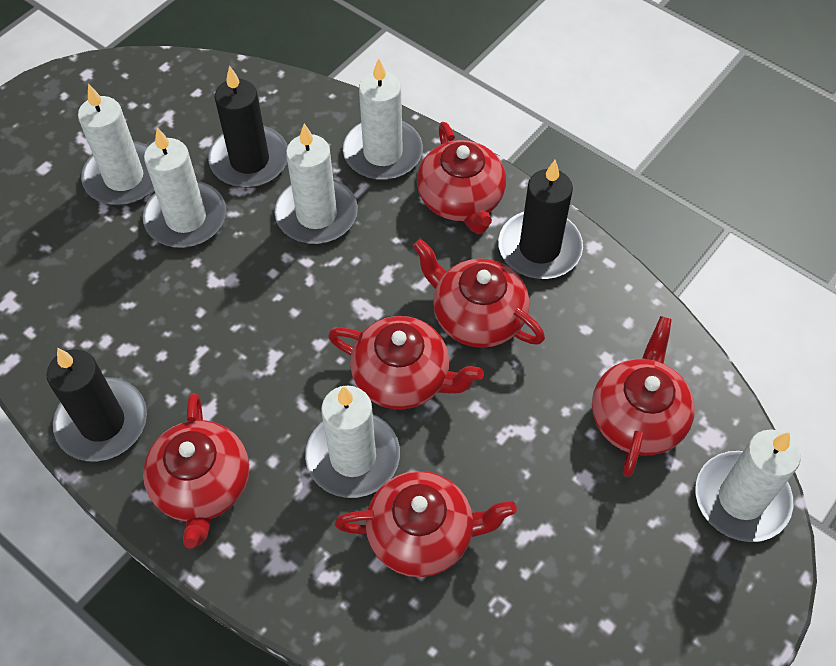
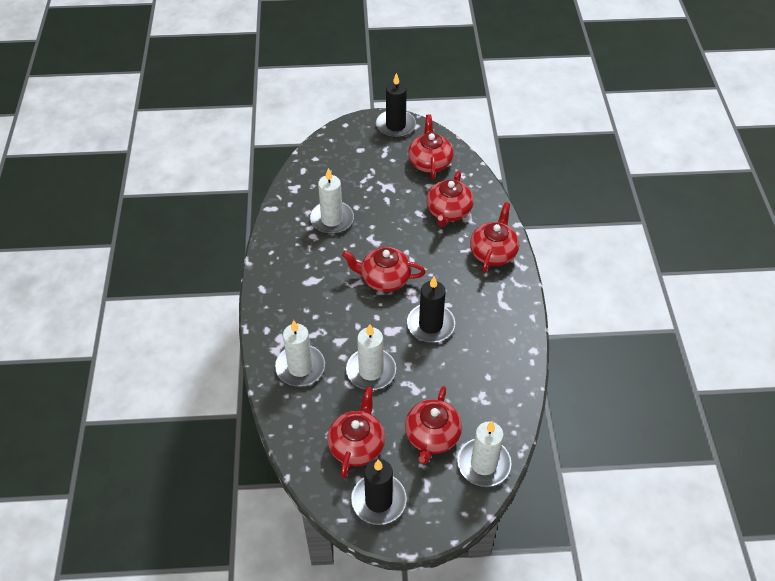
white candle: [78,84,154,206] [143,127,226,248] [274,124,358,244] [305,386,400,498] [343,58,423,180] [695,430,801,542] = 6 -> [275,320,325,386] [310,168,354,234] [346,324,396,390] [457,421,511,487] = 4

